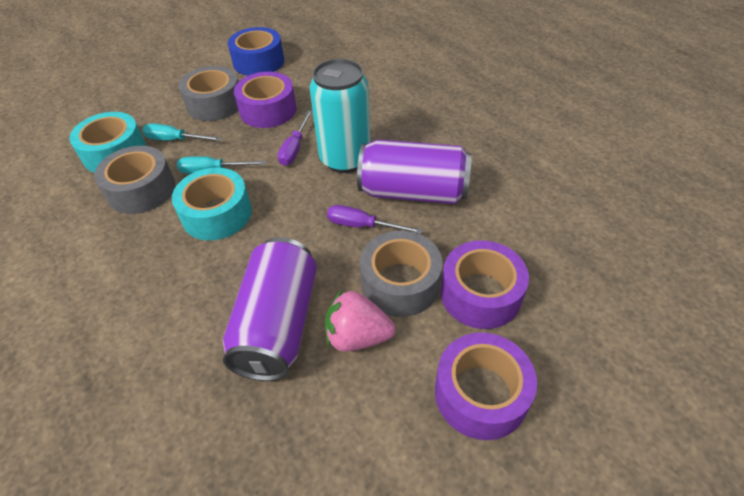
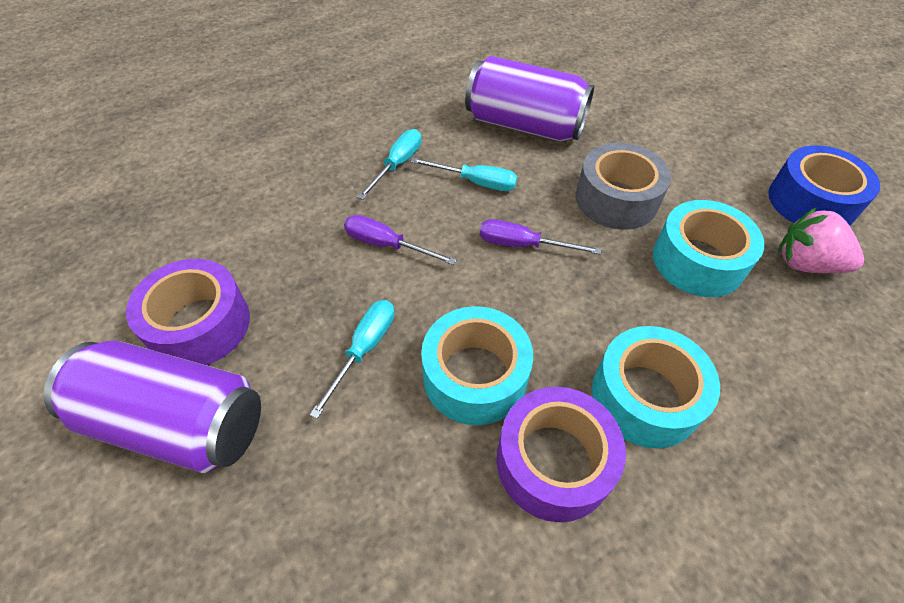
grey tape: [94,146,175,214] [179,66,238,121] [360,231,442,317] = 3 -> [576,143,671,230] = 1
purple tape: [234,72,297,128] [435,332,537,440] [441,240,529,329] = 3 -> [126,259,250,365] [497,387,626,522] = 2
turquoise can: [309,59,371,173] = 1 -> none = 0
turquoise screwdriver: [142,123,221,141] [177,156,266,174] = 2 -> [310,300,395,419] [357,129,422,200] [410,158,517,191] = 3
turquoise tape: [69,112,146,173] [172,168,252,241] = 2 -> [421,306,533,425] [592,326,720,449] [653,200,765,297] = 3

